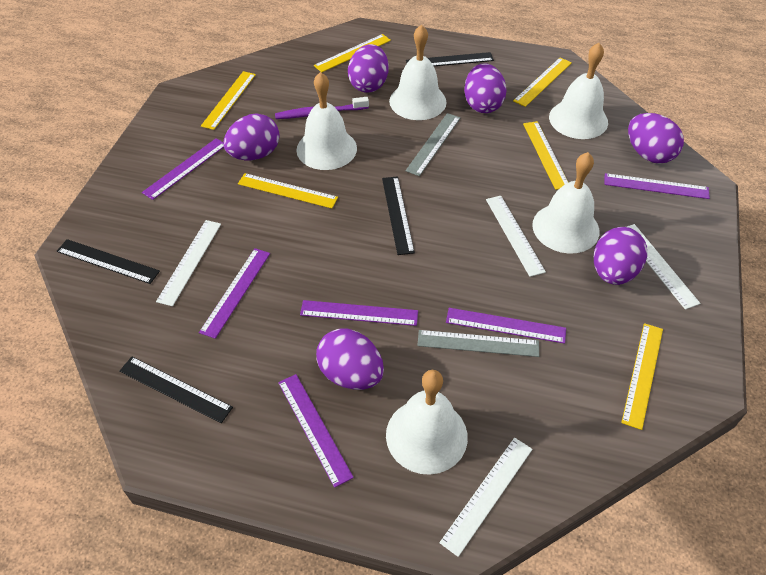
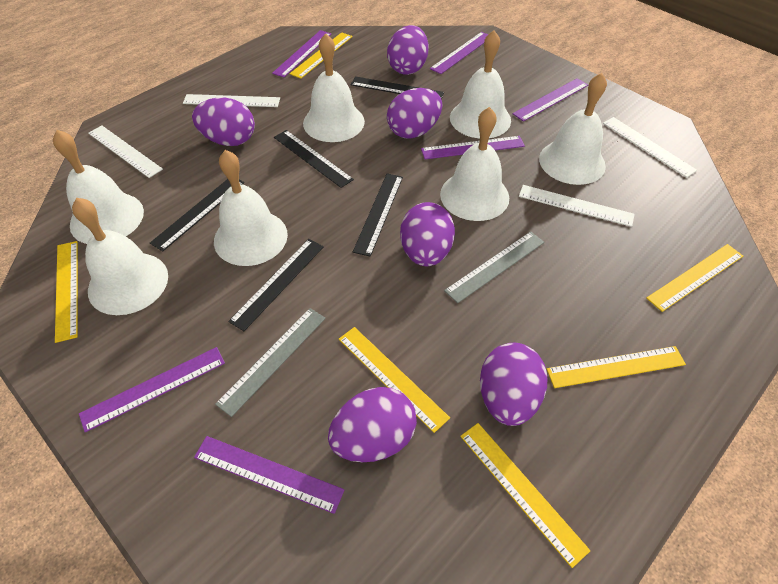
black ruler: [57,239,160,284] [119,357,233,423] [382,176,415,255] [406,52,494,66] = 4 -> [150,179,244,251] [228,239,324,331] [274,130,354,188] [351,76,444,100] [353,173,403,257] = 5
purple toothbrush: [275,97,369,119] = 1 -> none = 0
white bell: [296,72,357,170] [386,370,468,475] [389,24,447,120] [532,152,600,254] [549,43,608,139] = 5 -> [53,130,144,244] [72,198,168,315] [214,150,288,266] [303,33,365,142] [440,107,509,221] [450,30,511,139] [539,73,607,185] = 7

